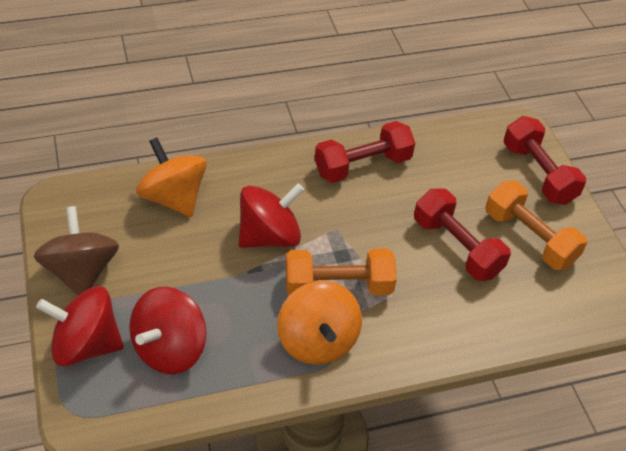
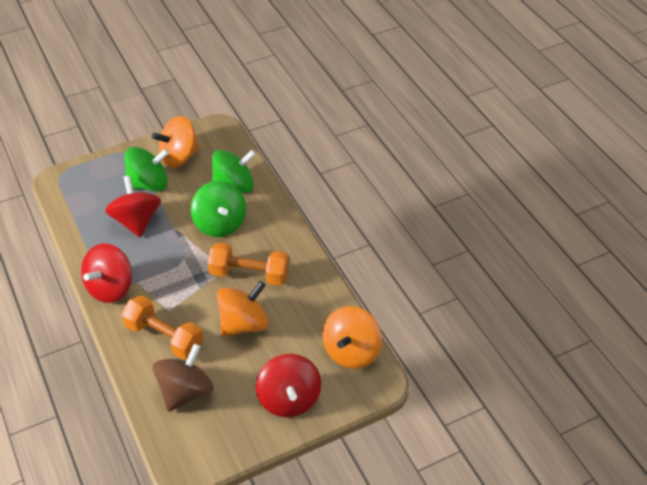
green spinning top: none = 0 -> [125,147,169,192] [191,181,246,237] [212,150,256,193] = 3
orange spinning top: [136,138,207,217] [277,281,362,365] = 2 -> [152,116,200,168] [217,281,269,337] [322,306,382,369] = 3
red dumbbell: [315,121,415,183] [414,189,511,281] [503,116,586,205] = 3 -> none = 0

